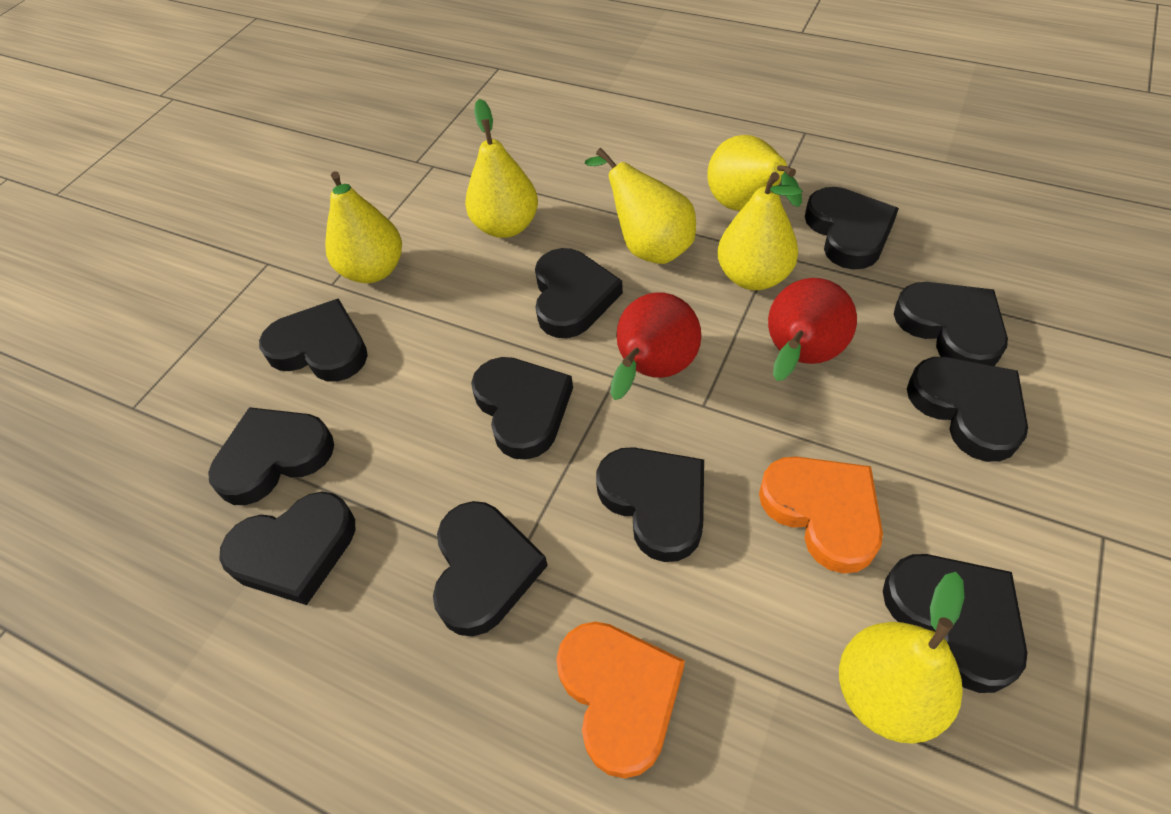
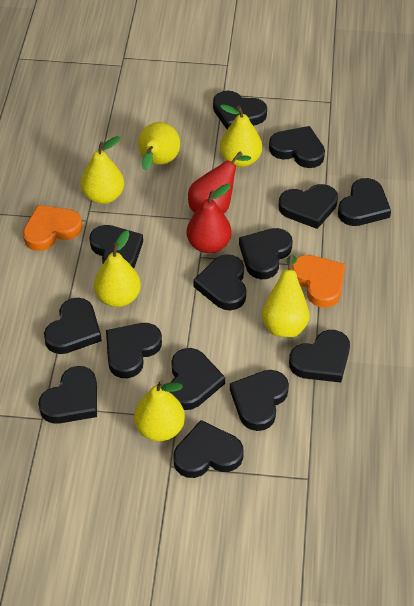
black heart: [208,407,334,505] [219,492,355,605] [259,298,368,382] [433,501,548,636] [471,357,573,460] [535,248,623,338] [596,447,704,562] [805,187,899,270] [883,554,1027,693] [894,282,1008,366] [907,357,1028,462] = 11 -> [38,366,97,424] [44,298,102,354] [89,225,143,268] [106,323,162,378] [170,348,225,410] [173,420,244,478] [193,254,246,310] [213,91,267,129] [230,370,289,431] [239,228,293,279] [269,126,325,168] [278,184,338,229] [289,330,350,383] [338,178,391,226] = 14

